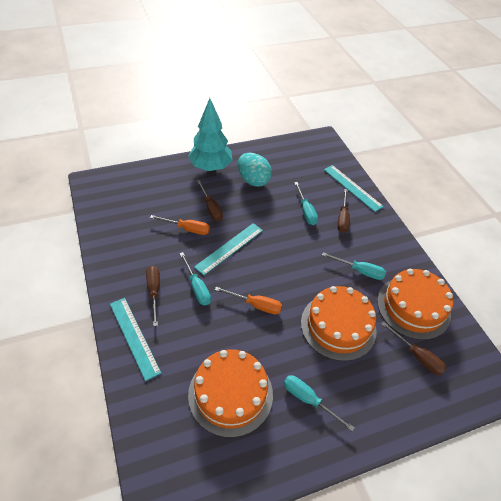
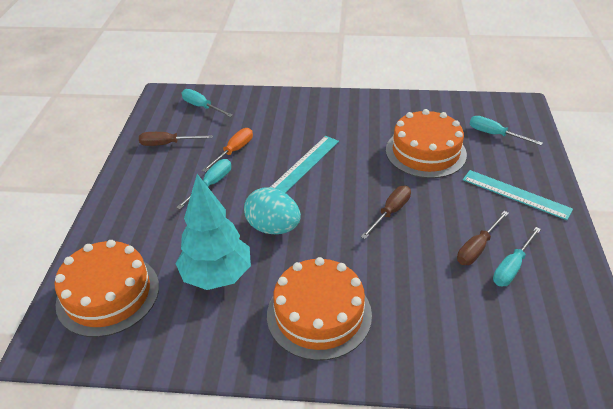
brown screwdriver: [146,266,160,326] [197,180,223,221] [337,189,350,233] [381,321,447,375] = 4 -> [139,132,213,146] [361,186,411,239] [457,211,509,265] = 3
orange screwdriver: [150,215,210,235] [215,287,282,314] = 2 -> [202,128,253,172] = 1
turquoise ruler: [110,298,161,381] [194,223,263,275] [324,165,384,212] = 3 -> [269,136,339,193] [463,170,573,220] = 2

